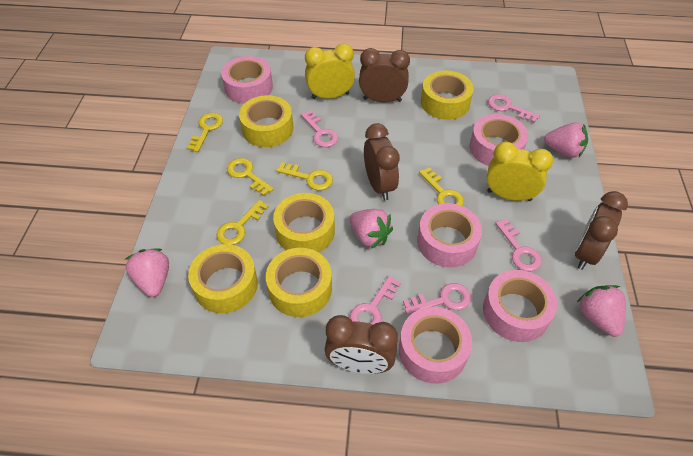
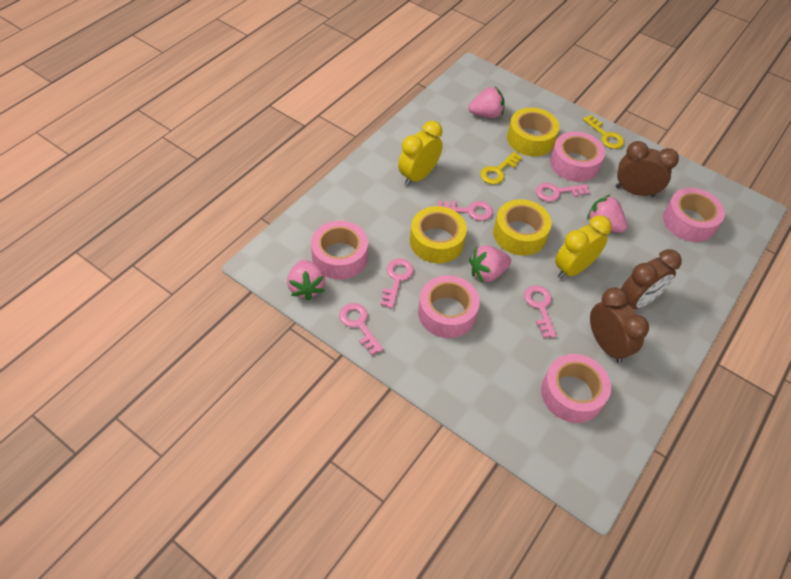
brown clock: [325,315,398,374] [359,48,410,102] [364,123,400,200] [575,191,628,270] = 4 -> [590,287,649,363] [616,141,679,197] [621,249,682,309] = 3
yellow key: [187,113,223,152] [217,200,269,245] [227,158,274,196] [276,162,333,190] [419,167,464,206] = 5 -> [480,152,522,184] [583,115,624,149] = 2
yellow tape: [188,244,258,313] [239,95,293,147] [266,248,332,317] [273,193,335,253] [421,70,474,120] = 5 -> [410,206,467,263] [493,199,552,256] [507,108,560,156] = 3

